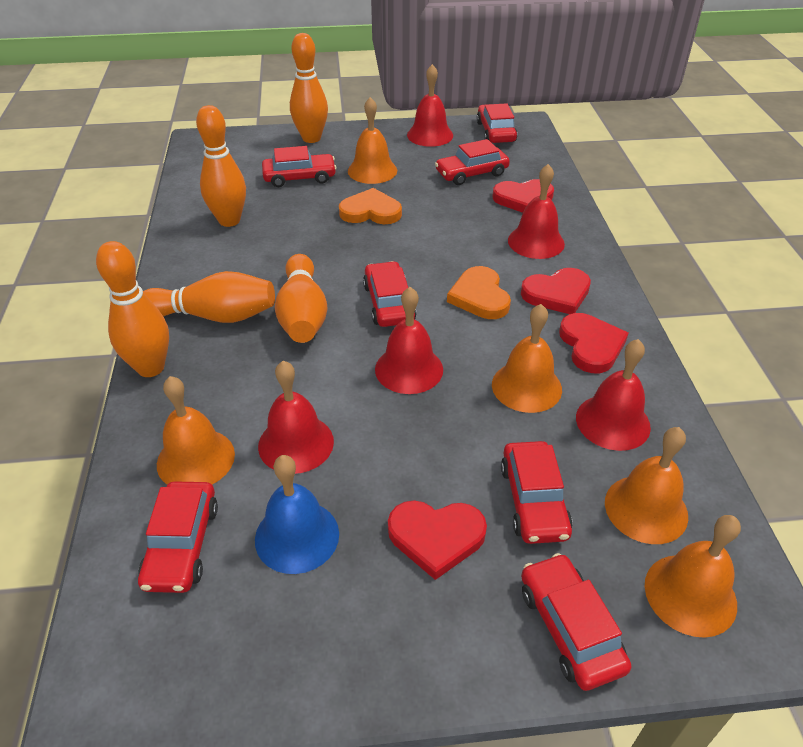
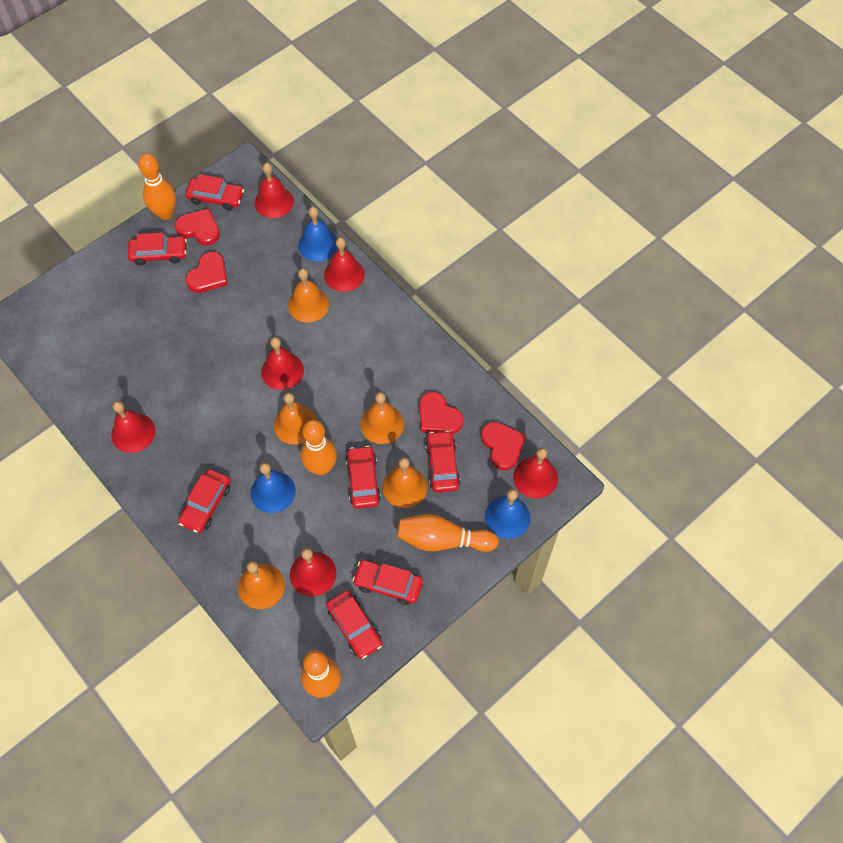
blue bell: [255,455,339,574] = 1 -> [251,462,296,513] [298,207,338,262] [485,489,530,539] = 3
orange bowling pin: [96,241,169,377] [143,271,275,323] [196,105,246,227] [275,254,328,343] [290,33,328,143] = 5 -> [138,154,176,220] [301,420,337,475] [301,650,341,698] [397,514,499,552] = 4
orange heart: [339,188,402,224] [447,266,511,319] = 2 -> none = 0
red bell: [258,361,334,474] [375,287,443,394] [407,64,453,147] [508,164,565,259] [576,339,651,451] = 5 -> [111,401,156,453] [255,163,294,218] [261,337,304,390] [290,548,336,597] [324,237,365,292] [513,447,558,499] = 6

